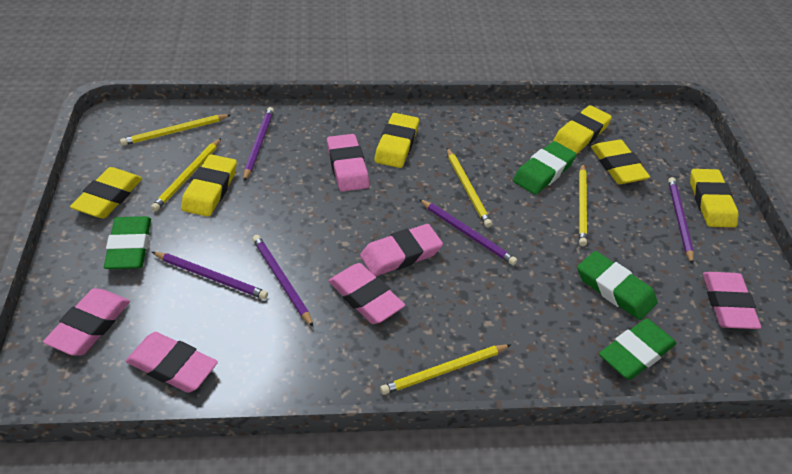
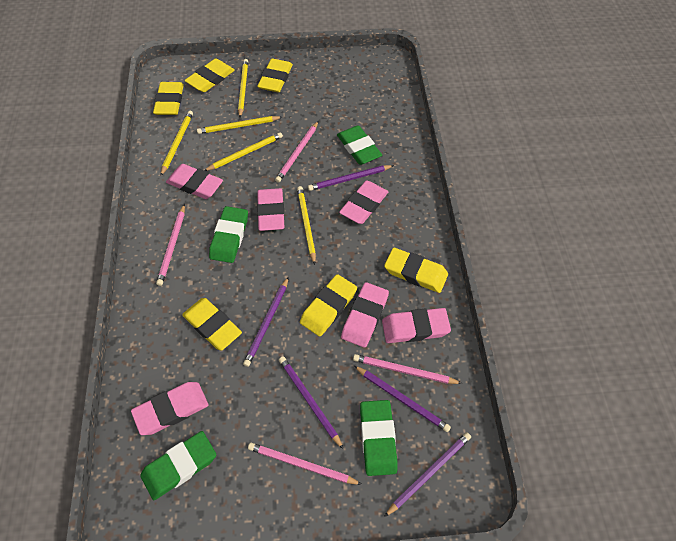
pink pencil: none = 0 -> [156,204,185,286] [248,443,362,485] [275,122,318,183] [353,354,462,384] = 4

